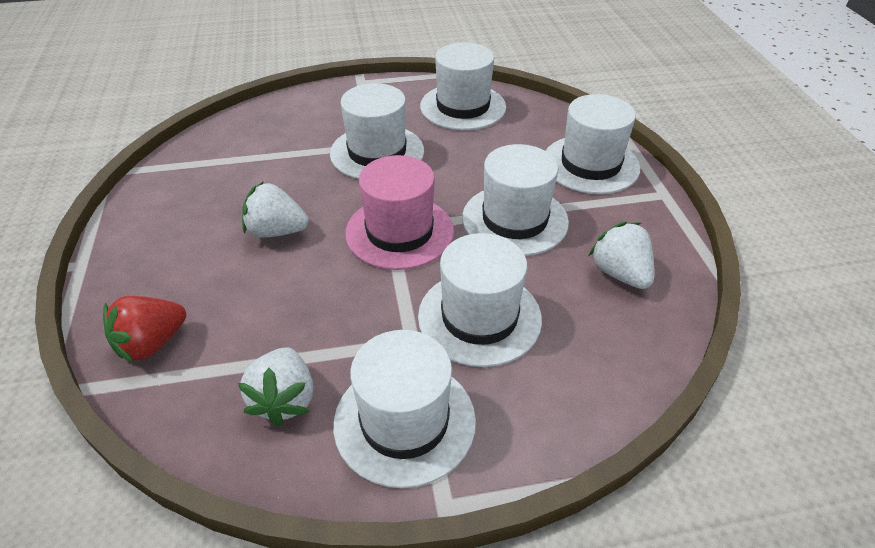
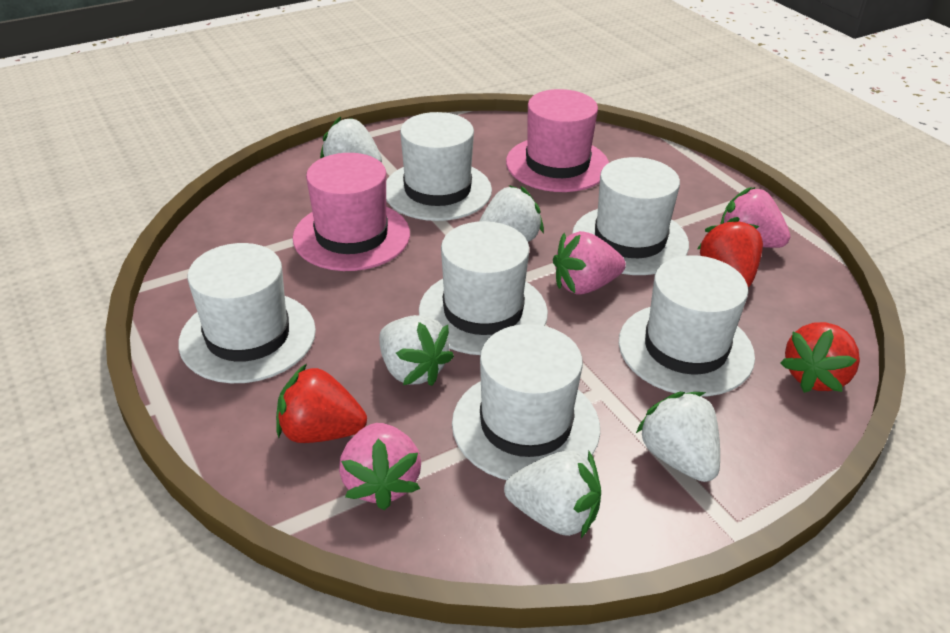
pink hat: [345,155,454,270] = 1 -> [293,153,410,271] [506,89,609,192] = 2
pink strawberry: none = 0 -> [339,423,421,510] [553,231,626,295] [720,187,790,248] = 3
red strawberry: [103,296,186,364] = 1 -> [276,364,367,443] [697,217,763,287] [780,322,860,393] = 3
white strawberry: [238,347,314,426] [242,181,309,238] [589,222,654,289] = 3 -> [320,116,382,163] [379,315,454,386] [479,185,544,242] [504,451,601,538] [636,392,720,482] = 5

